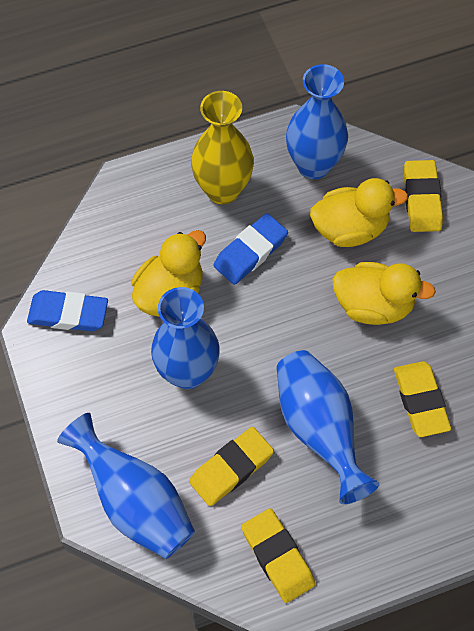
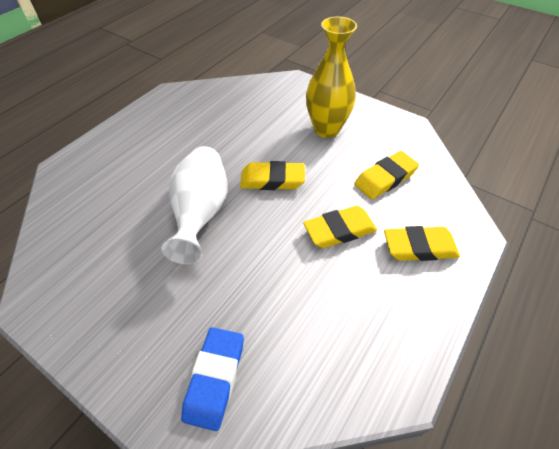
blue eraser: [27,290,108,331] [213,213,288,285] = 2 -> [181,327,244,431] = 1
blue vase: [57,413,195,559] [151,287,220,389] [276,350,380,504] [286,64,348,179] = 4 -> none = 0
white vase: none = 0 -> [162,146,227,264] = 1
yellow duck: [131,230,206,317] [310,178,408,247] [333,262,436,325] = 3 -> none = 0

